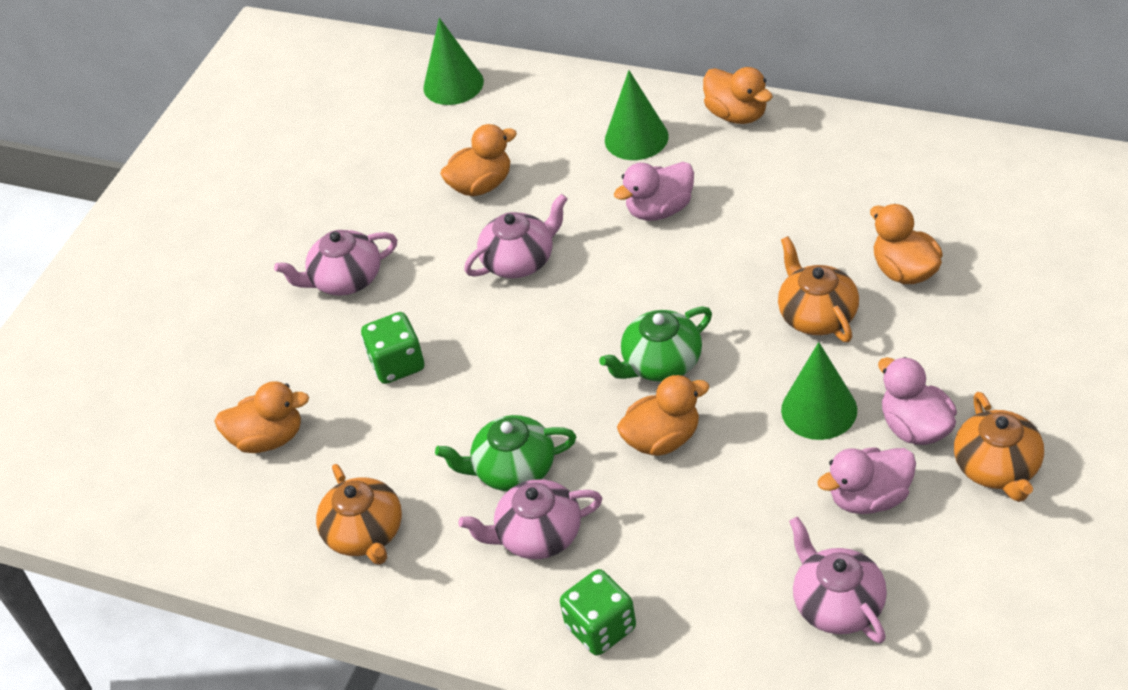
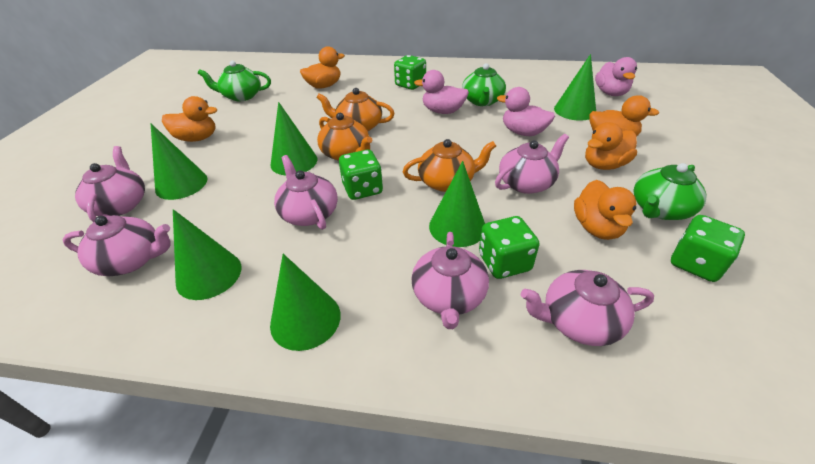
green cone: [424,18,484,105] [605,70,669,160] [781,342,857,440] = 3 -> [151,124,208,200] [173,209,241,300] [270,102,317,175] [270,254,341,351] [429,161,485,247] [554,54,596,121] = 6
green dice: [361,312,424,384] [560,569,636,656] = 2 -> [339,150,383,200] [394,55,426,90] [479,216,540,279] [671,215,745,282] = 4
green teapot: [435,415,576,491] [599,306,712,382] = 2 -> [198,61,271,101] [462,63,506,106] [634,163,707,220] = 3
pink teapot: [274,230,397,296] [459,479,603,559] [464,194,568,278] [789,516,887,643] = 4 -> [62,215,171,276] [75,146,145,222] [274,155,338,230] [412,232,489,329] [495,134,569,194] [521,270,654,346] = 6

